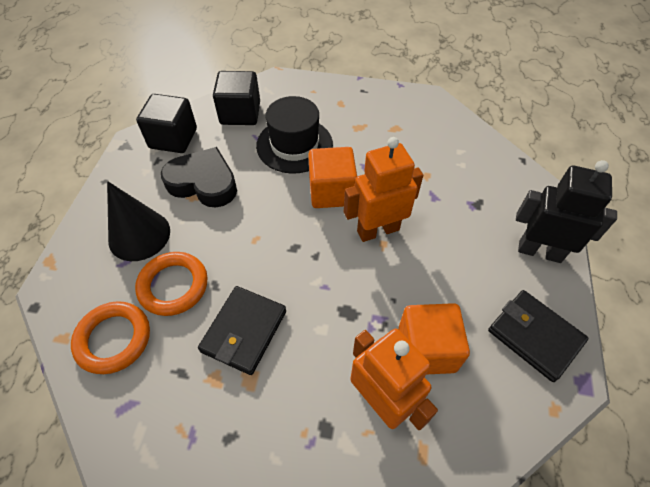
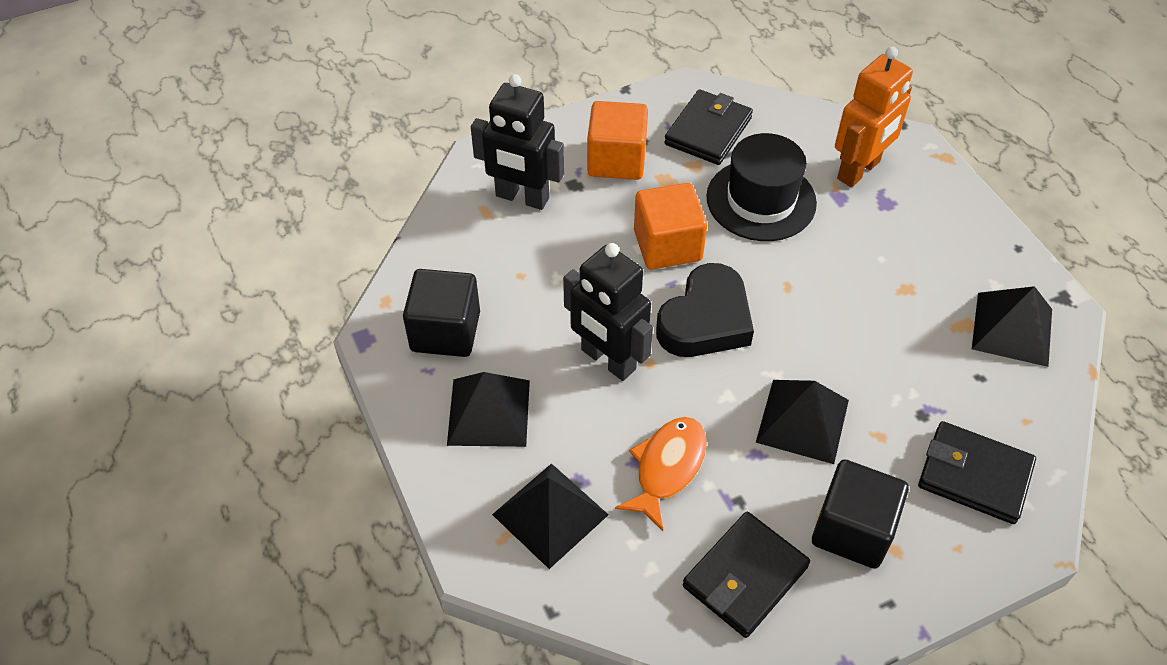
black cone: [107,181,170,261] = 1 -> none = 0
black pyramid: none = 0 -> [447,372,530,447] [492,463,609,569] [756,380,849,464] [972,286,1052,367] = 4
black robot: [516,160,617,263] = 1 -> [471,74,564,210] [563,243,653,381] = 2
black wallet: [198,286,286,375] [488,290,589,382] = 2 -> [664,89,753,165] [683,512,810,638] [918,421,1036,524] = 3
orange fish: none = 0 -> [615,417,707,531] = 1
orange ring: [71,301,150,374] [135,252,208,316] = 2 -> none = 0
orange robot: [344,137,423,242] [350,328,438,430] = 2 -> [835,47,913,187] = 1

